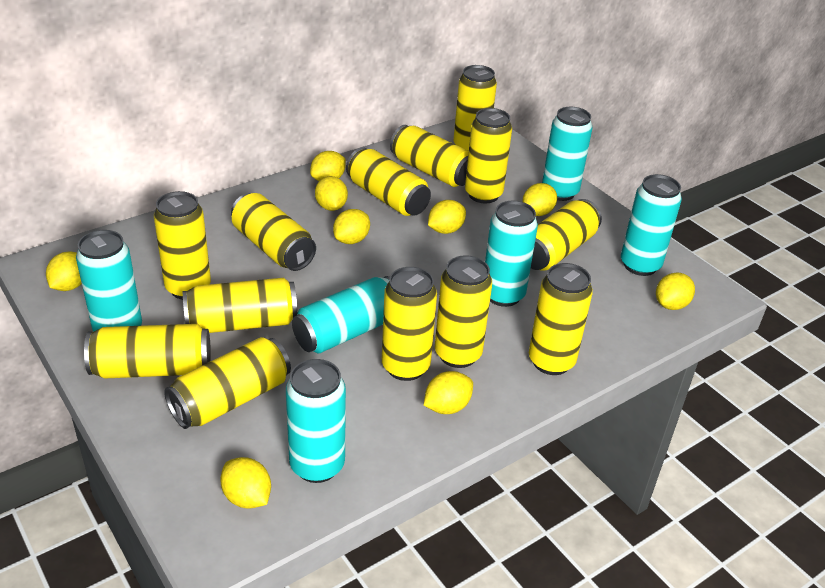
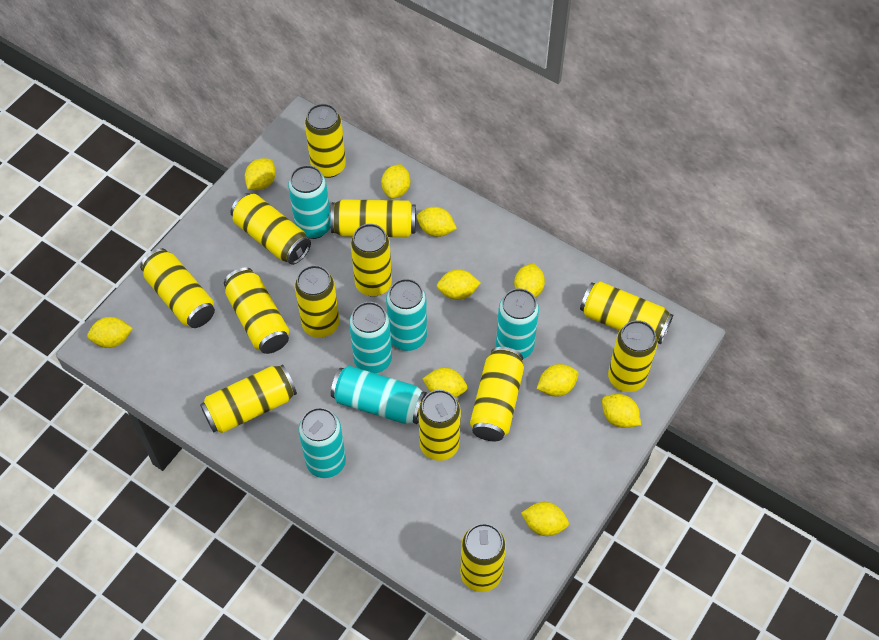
yellow lemon: [46,251,82,291] [220,457,271,508] [310,151,346,181] [315,176,348,211] [333,209,370,244] [424,371,473,414] [428,200,466,234] [522,183,557,216] [656,273,695,310] = 9 -> [87,317,133,348] [245,158,276,190] [381,164,410,199] [417,207,457,237] [423,368,467,398] [437,269,480,300] [514,263,545,297] [521,502,569,536] [537,364,579,397] [602,394,641,428] = 10

